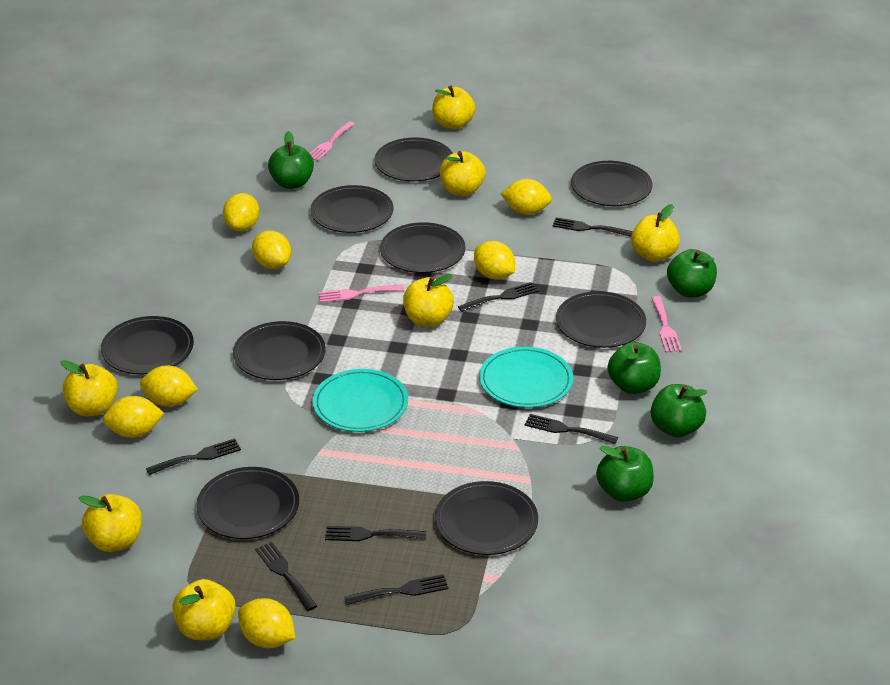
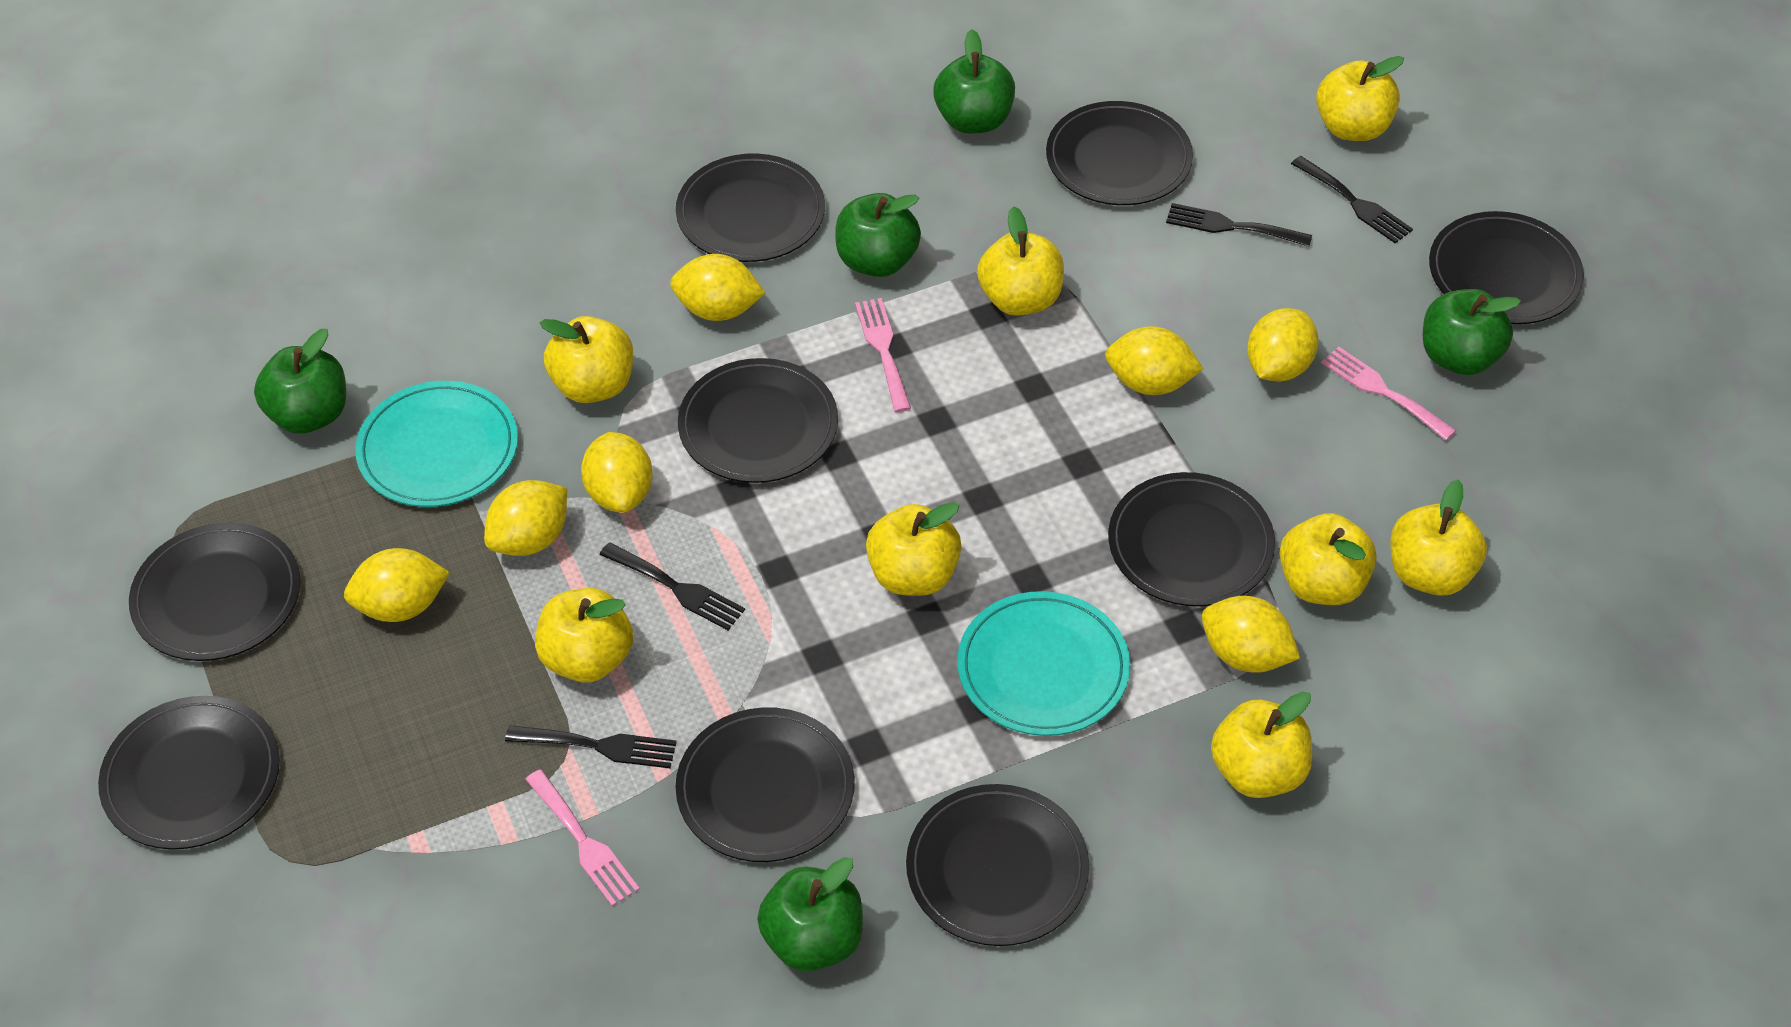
black fork: [146,438,241,475] [255,542,317,611] [325,526,426,541] [344,574,449,605] [458,282,539,312] [525,414,618,444] [552,217,633,237] = 7 -> [505,725,676,768] [599,542,745,630] [1166,203,1312,247] [1291,156,1413,244] = 4
yellow apple: [61,360,118,416] [79,494,142,552] [172,579,236,640] [403,274,454,327] [432,85,476,129] [440,151,485,196] [631,204,680,262] = 7 -> [535,588,633,683] [540,316,633,403] [866,502,962,596] [977,206,1064,316] [1211,691,1312,798] [1279,513,1376,605] [1316,56,1404,141] [1390,479,1487,596] = 8

